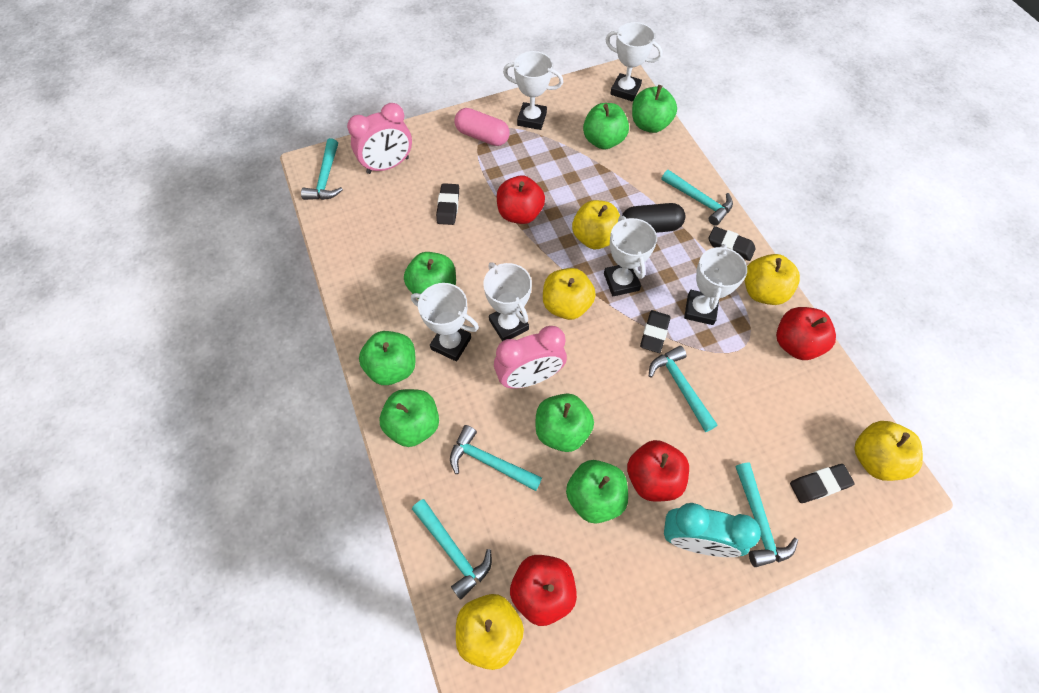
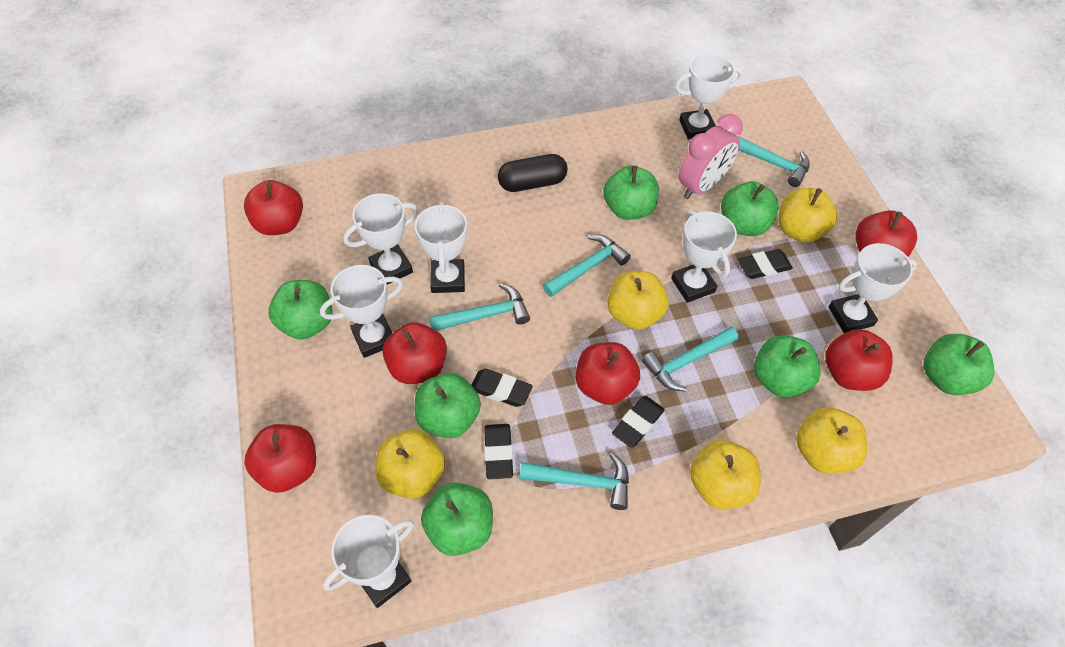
pink capsule: [455,108,510,146] = 1 -> none = 0
pink clock: [347,103,412,174] [494,326,567,388] = 2 -> [679,114,743,199] = 1
red apple: [497,176,545,224] [510,555,577,626] [627,440,689,502] [776,307,836,360] = 4 -> [244,180,303,235] [244,424,316,493] [383,322,447,384] [576,342,640,405] [825,329,893,391] [855,210,917,257] = 6
turquoise clock: [664,503,761,557] = 1 -> none = 0
turquoise hammer: [301,138,343,200] [412,499,492,600] [450,425,542,491] [649,346,718,432] [661,170,733,226] [735,462,798,567] = 6 -> [429,283,530,331] [520,453,629,510] [543,235,631,297] [642,327,739,392] [737,136,810,187] = 5
white trophy: [411,283,479,362] [483,262,532,341] [503,51,563,130] [604,216,657,296] [605,22,663,101] [684,244,747,325] = 6 -> [320,265,403,358] [323,515,414,608] [343,193,419,285] [415,202,467,293] [671,210,737,303] [675,53,743,140] [829,243,917,333] = 7

